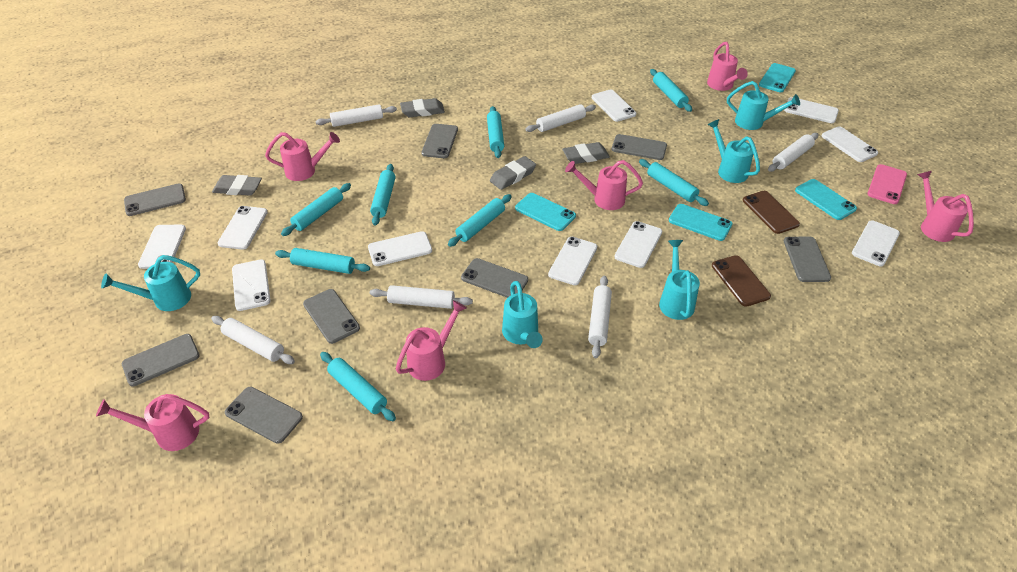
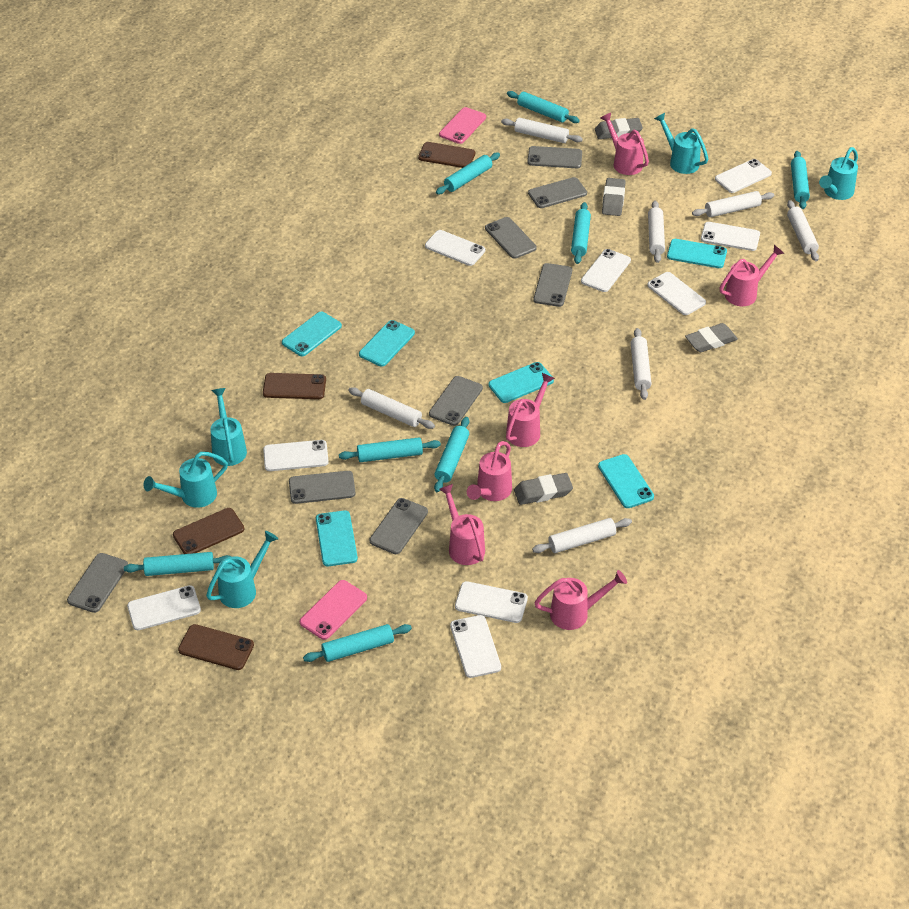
brown phone: [712,255,771,307] [743,191,800,234] = 2 -> [173,508,244,554] [178,624,254,670] [263,373,326,399] [418,142,475,168] = 4
pink phone: [867,164,907,204] = 1 -> [300,580,367,640] [439,107,486,144] = 2
turquoise phone: [515,193,576,231] [669,204,733,241] [759,63,796,92] [795,179,857,220] = 4 -> [282,312,342,356] [316,510,358,566] [359,320,415,367] [489,362,554,403] [598,454,654,508] [667,239,727,268] = 6
white phone: [138,225,186,269] [218,206,268,250] [232,259,271,311] [368,231,432,266] [548,237,597,285] [592,89,636,122] [614,221,662,268] [784,97,839,123] [822,126,878,162] [852,220,900,266] = 10 -> [127,585,201,630] [263,440,329,471] [425,230,485,266] [450,615,501,678] [455,581,528,623] [581,249,631,292] [647,272,706,315] [701,222,760,251] [715,159,772,193] = 9
white rolling pin: [211,316,295,364] [315,104,397,127] [370,285,473,309] [525,104,596,132] [588,276,612,358] [768,133,819,172] = 6 -> [348,387,435,429] [501,118,583,143] [532,518,632,553] [630,328,651,400] [648,201,665,263] [692,191,774,217] [787,200,819,261] = 7

